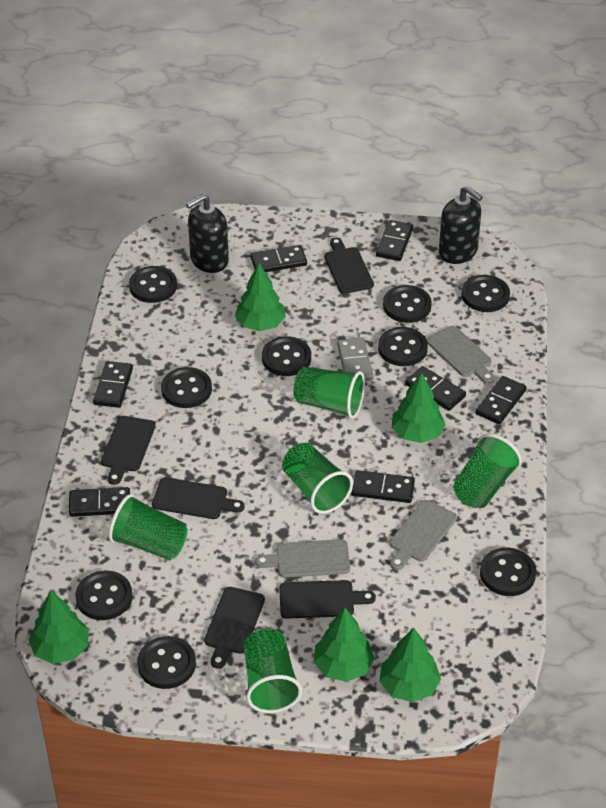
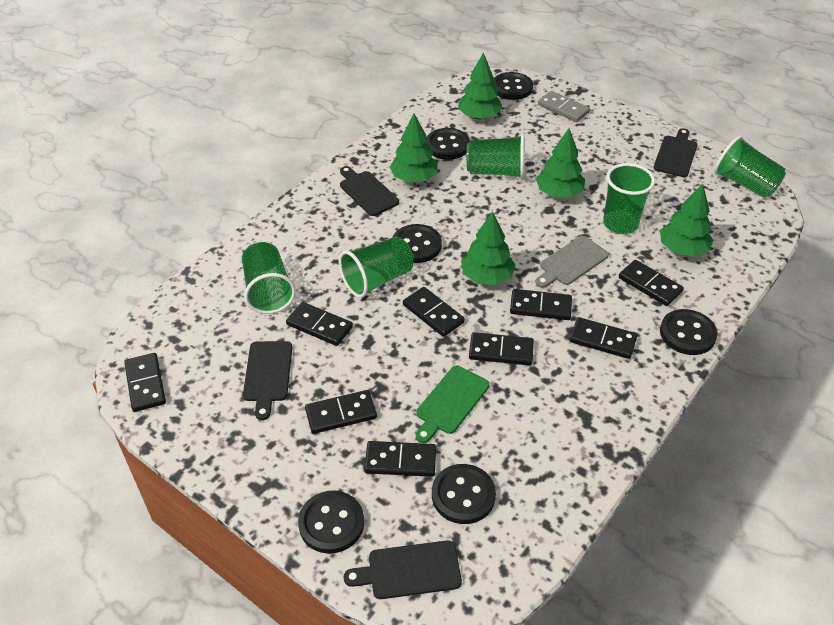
black button: [75,570,133,620] [129,266,177,303] [137,636,196,689] [161,367,212,408] [262,336,311,376] [378,327,428,366] [383,285,432,323] [462,275,510,312] [480,548,536,596] = 9 -> [298,490,364,554] [392,224,442,263] [426,128,470,160] [432,464,496,524] [492,72,533,100] [660,309,718,355] = 6
black cutting board: [101,416,156,485] [152,477,245,519] [204,587,265,669] [279,580,376,619] [324,237,374,294] = 5 -> [243,341,293,420] [340,166,399,216] [344,540,462,599] [653,128,697,177] = 4
black domino: [69,487,130,517] [93,361,133,408] [250,245,307,272] [352,470,415,503] [376,220,413,261] [405,366,466,411] [475,376,527,424] = 7 -> [124,353,166,412] [286,302,353,346] [305,390,377,434] [364,441,436,477] [403,287,465,337] [469,332,534,366] [510,289,572,320] [570,317,637,359] [619,260,684,306] = 9
black soap dispenser: [186,194,229,273] [439,186,483,264] = 2 -> none = 0
green cutting board: none = 0 -> [416,365,490,443] = 1
grey cutting board: [255,539,350,578] [390,500,457,570] [427,326,494,383] = 3 -> [535,236,609,288] = 1

